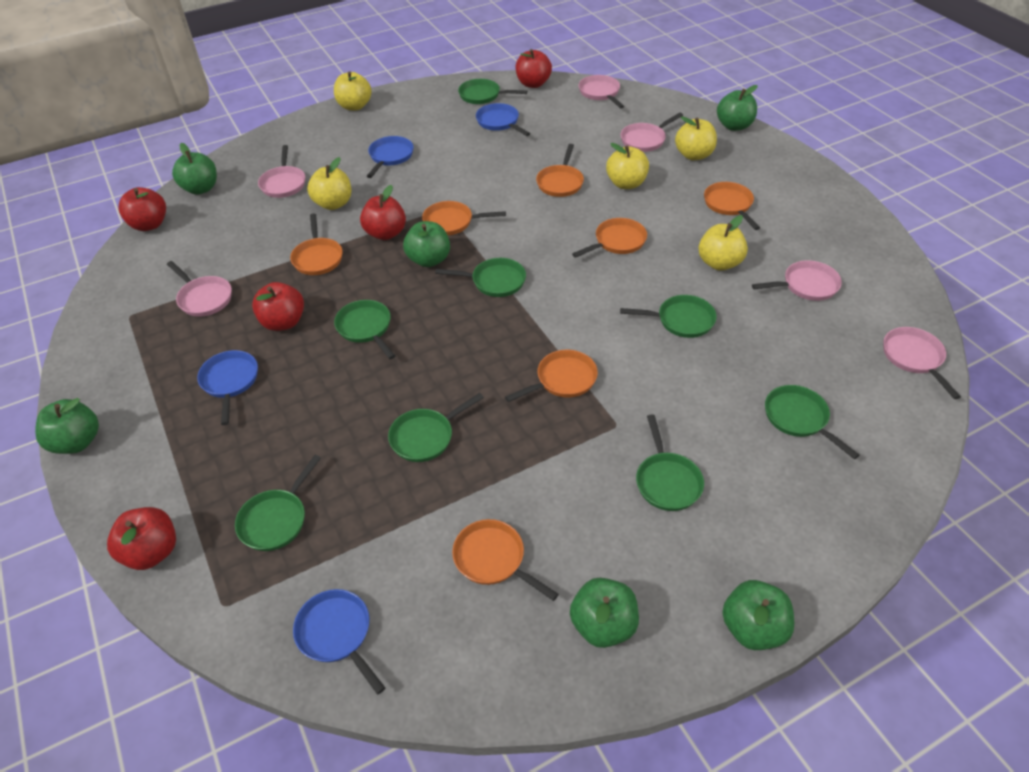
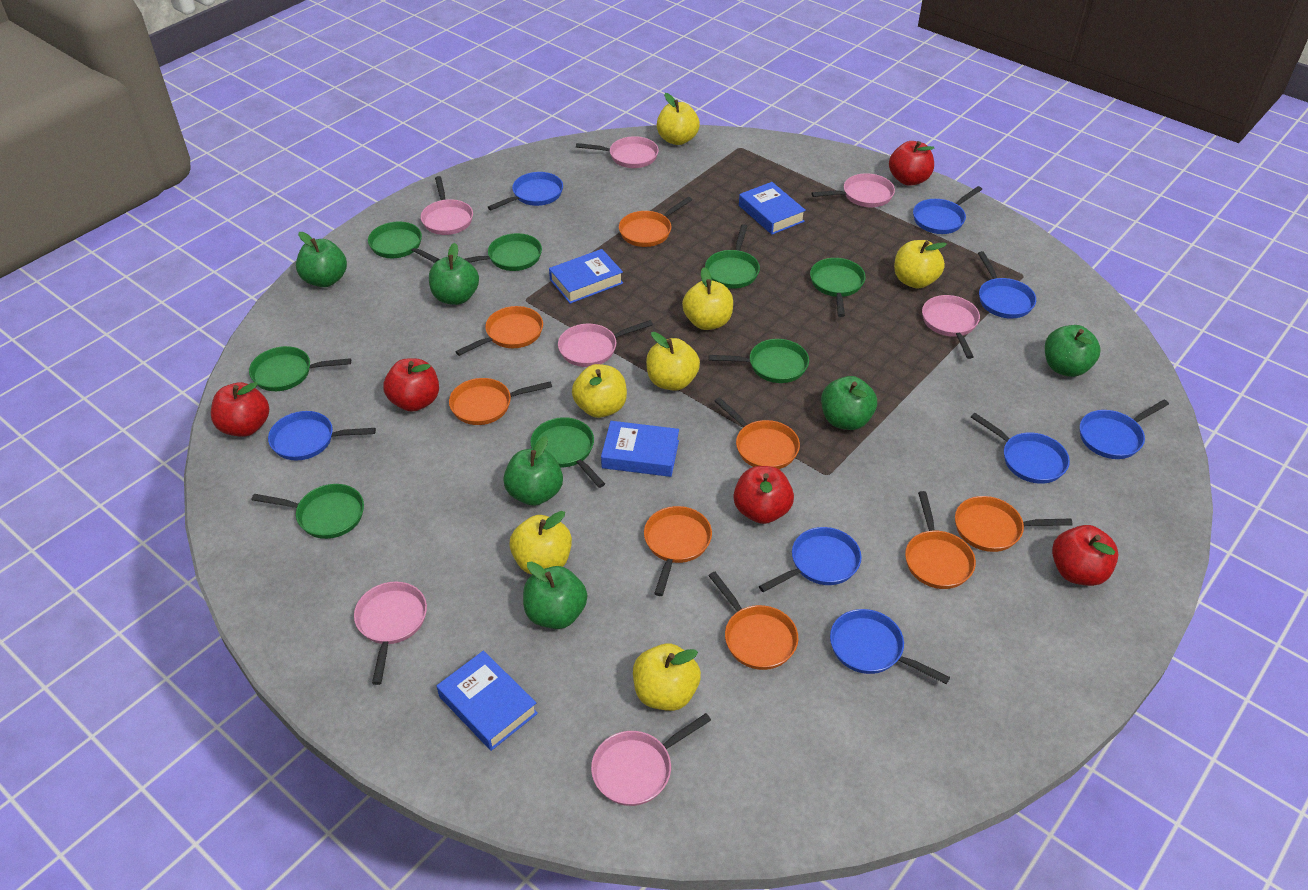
blue book: none = 0 -> [437,651,538,751] [549,249,623,304] [601,421,679,477] [739,182,806,235] = 4
blue pan: [197,350,258,425] [293,589,385,694] [367,136,414,178] [476,103,530,136] = 4 -> [268,411,376,461] [488,172,563,210] [759,527,862,592] [830,609,950,684] [913,186,982,234] [971,413,1070,484] [978,251,1036,319] [1080,400,1169,459] = 8
orange pan: [290,213,343,275] [422,201,506,235] [452,519,559,601] [505,350,598,402] [536,144,584,197] [572,218,647,258] [704,182,760,230] = 7 -> [449,378,552,425] [455,306,543,356] [619,197,692,247] [644,506,712,596] [708,572,798,670] [715,397,800,469] [905,491,976,589] [955,496,1072,552] = 8
pink pan: [167,261,232,317] [258,145,305,198] [579,75,624,108] [621,113,683,152] [752,260,842,301] [883,327,961,399] = 6 -> [354,581,427,685] [421,176,473,235] [558,320,653,367] [576,136,659,168] [591,713,711,806] [811,173,895,207] [922,295,980,359] = 7
yellow apple: [307,157,351,210] [334,71,372,111] [606,143,649,189] [675,116,717,160] [699,215,748,271] = 5 -> [509,511,572,575] [572,364,627,418] [633,643,701,711] [646,332,700,391] [657,93,700,145] [682,267,733,330] [894,240,947,289] = 7

